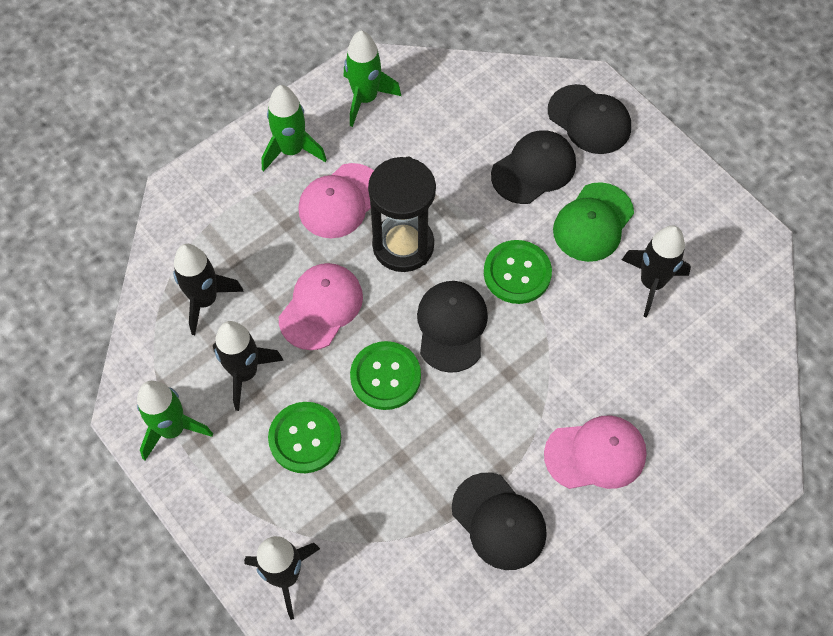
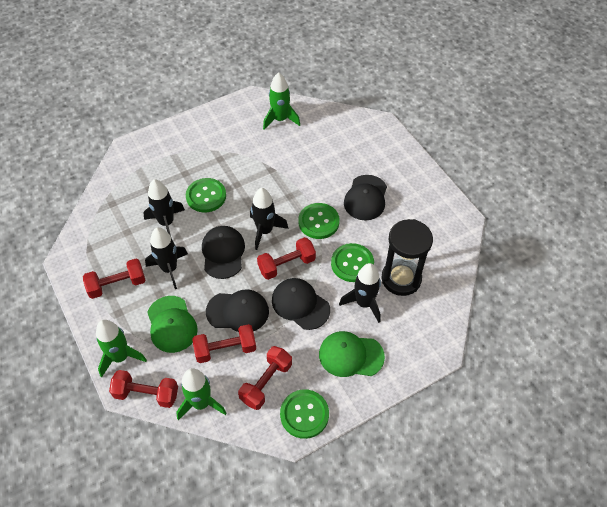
green button: [268,402,341,473] [350,341,421,410] [484,240,552,304] = 3 -> [186,178,226,212] [280,389,329,439] [298,203,340,239] [331,243,374,282] = 4
green cap: [553,182,634,262] = 1 -> [147,296,198,353] [319,331,385,377] = 2
pink cap: [279,263,363,350] [298,163,374,238] [544,416,647,489] = 3 -> none = 0
red dumbbell: none = 0 -> [83,259,146,299] [109,370,178,408] [192,324,256,363] [238,346,292,410] [257,237,316,280] = 5

